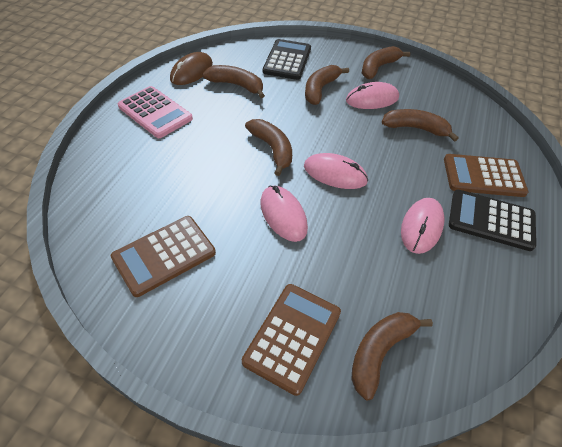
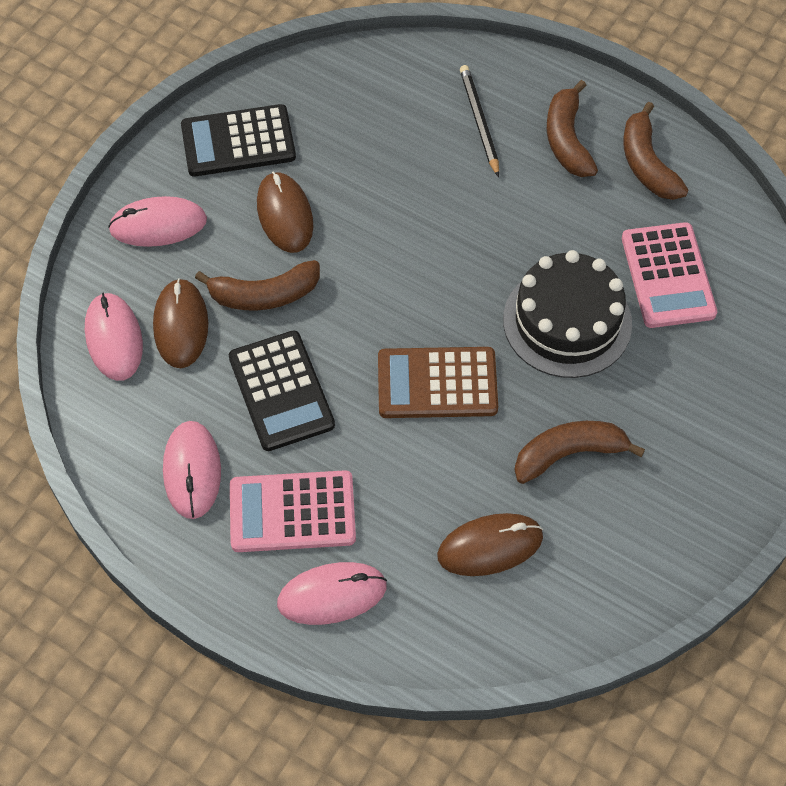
black cake: none = 0 -> [503,250,632,378] = 1
black pencil: none = 0 -> [460,65,499,177] = 1
brown banana: [202,65,265,98] [245,119,292,176] [305,65,349,105] [351,312,433,400] [362,46,410,79] [382,109,459,142] = 6 -> [195,260,320,311] [514,421,645,484] [547,80,598,177] [623,102,688,200] = 4
brown calculator: [111,216,216,297] [242,284,341,396] [444,154,528,197] = 3 -> [378,347,498,418] = 1
brown mouse: [170,52,213,85] = 1 -> [153,278,208,368] [257,172,313,253] [437,513,543,576] = 3
pink calculator: [118,86,193,138] = 1 -> [230,470,356,552] [622,222,717,328] = 2

